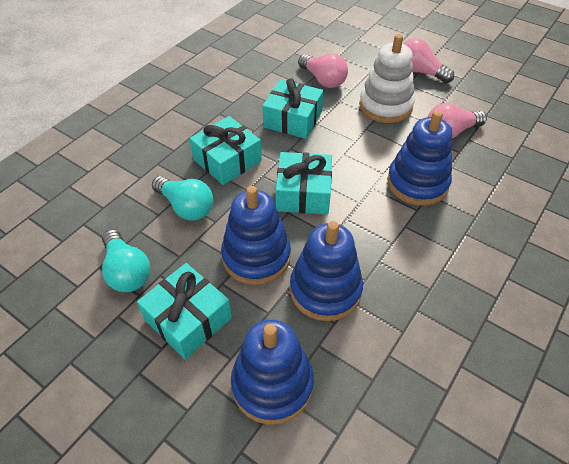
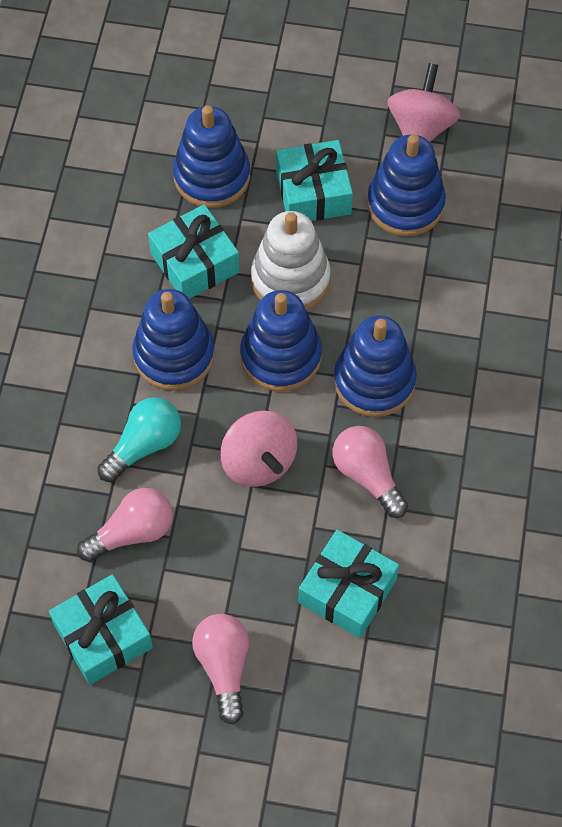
blue stacking toy: [221,186,291,285] [231,320,314,425] [290,221,363,321] [387,110,452,206] = 4 -> [132,289,215,391] [173,105,250,208] [240,290,322,392] [334,315,417,417] [367,134,446,236] = 5
pink spinning top: none = 0 -> [221,410,297,487] [387,63,460,142] = 2
turquoise light bulb: [102,229,150,292] [152,176,213,220] = 2 -> [98,397,181,482] = 1

